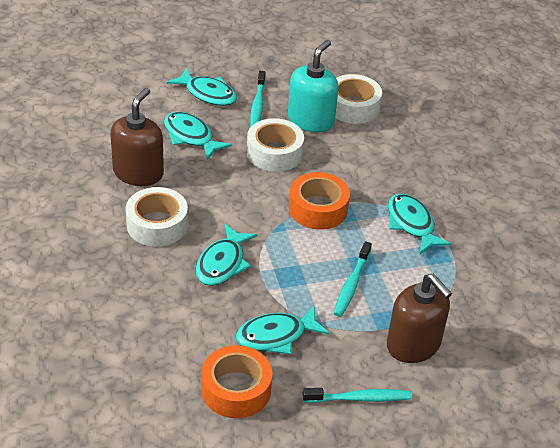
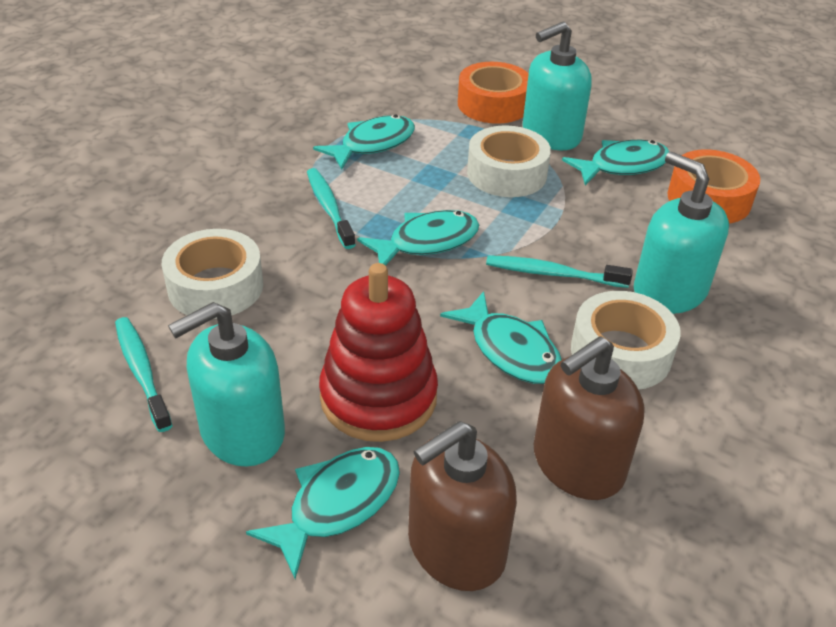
red stacking toy: none = 0 -> [319,263,438,442] = 1
turquoise soap dispenser: [288,40,339,132] = 1 -> [168,302,285,467] [522,22,592,151] [634,152,729,314] = 3

